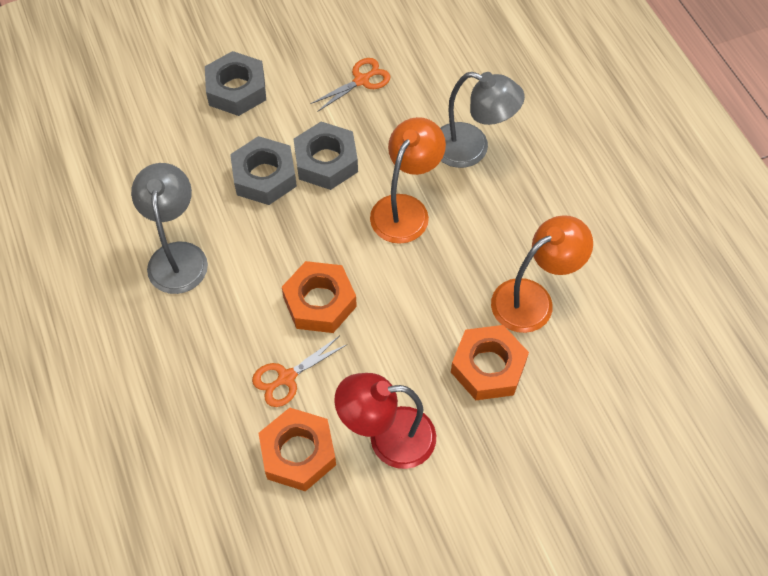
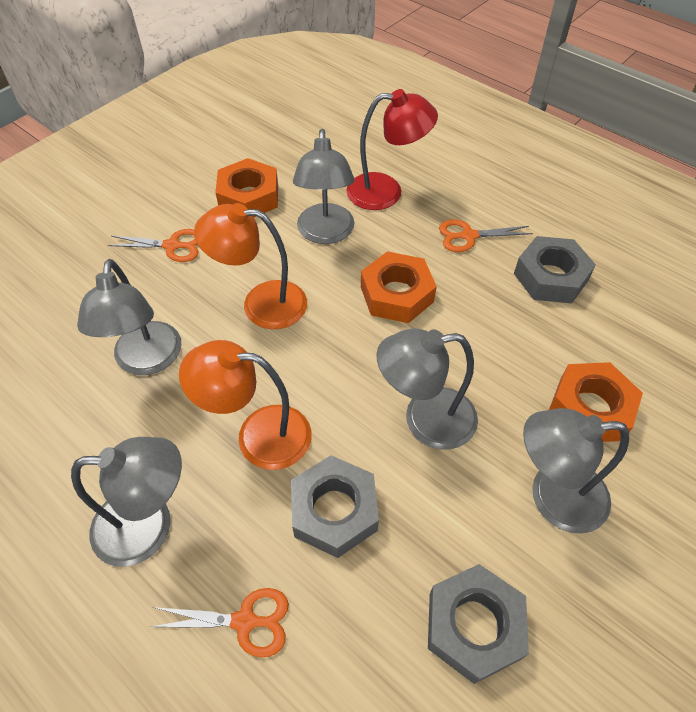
grey lamp: [131,163,208,294] [440,72,525,168] = 2 -> [71,437,182,567] [77,259,182,375] [293,129,354,244] [376,328,478,450] [523,408,629,534] = 5
orange scissors: [252,336,346,407] [310,58,391,112] = 2 -> [108,229,199,262] [150,588,289,658] [439,220,533,252] = 3

